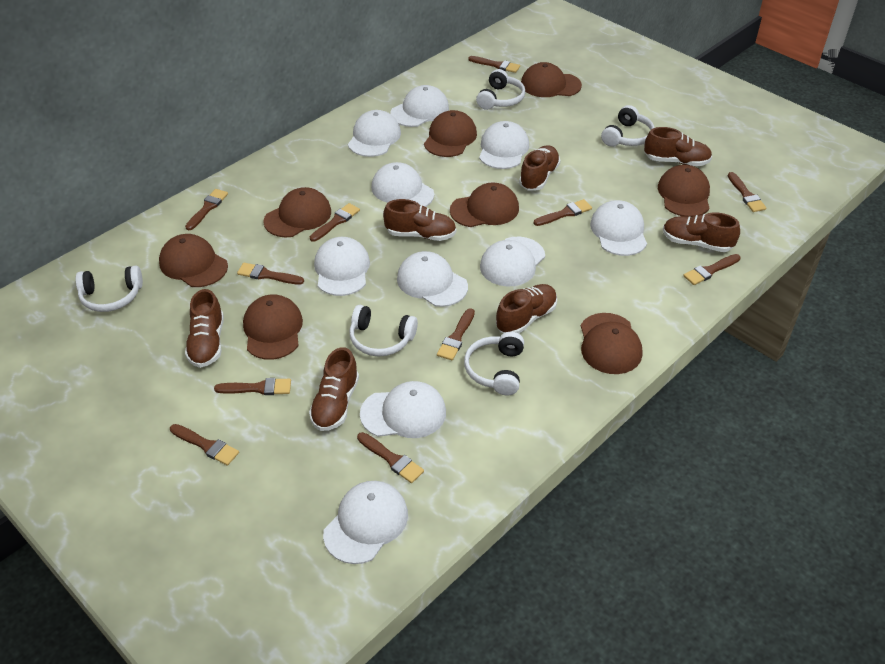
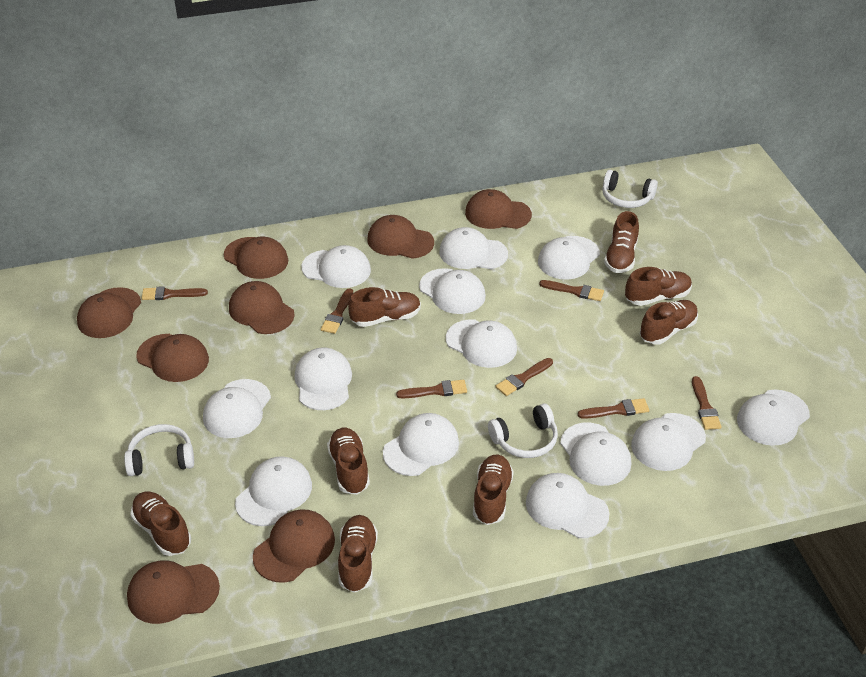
brown brush: [170,424,239,466] [185,189,228,230] [214,378,291,395] [237,263,304,285] [310,203,360,242] [357,432,424,483] [437,308,475,360] [468,56,520,73] [533,199,592,226] [683,254,741,285] [728,172,767,212] = 11 -> [142,286,208,300] [321,288,353,334] [396,380,467,398] [496,358,553,396] [539,280,604,301] [578,398,649,419] [692,376,721,430] = 7
brown shoe: [185,289,224,368] [309,347,359,431] [383,199,456,241] [496,284,557,334] [519,145,561,191] [644,127,712,166] [663,212,740,252] = 7 -> [130,492,191,556] [327,428,370,495] [338,515,378,593] [348,287,421,327] [473,455,514,525] [604,211,639,273] [625,267,692,306] [640,300,698,345] = 8
white cap: [314,237,370,296] [323,481,408,564] [348,110,401,157] [360,381,446,438] [371,162,434,207] [390,85,449,127] [397,251,468,307] [479,121,529,169] [480,237,545,286] [590,200,647,256] = 10 -> [203,379,271,438] [235,456,312,526] [294,347,352,410] [301,245,371,288] [383,413,459,476] [419,268,486,314] [439,227,508,269] [446,320,517,368] [526,473,609,538] [538,236,600,280] [560,423,631,486] [631,413,706,471] [737,390,810,446] = 13
white headphones: [76,266,143,312] [350,305,418,357] [464,332,524,395] [476,69,525,110] [601,105,655,147] = 5 -> [124,424,194,476] [488,403,558,458] [602,170,658,208] = 3

